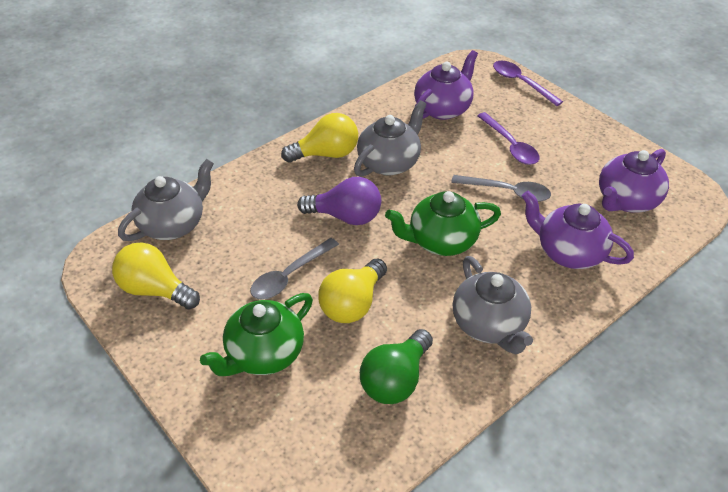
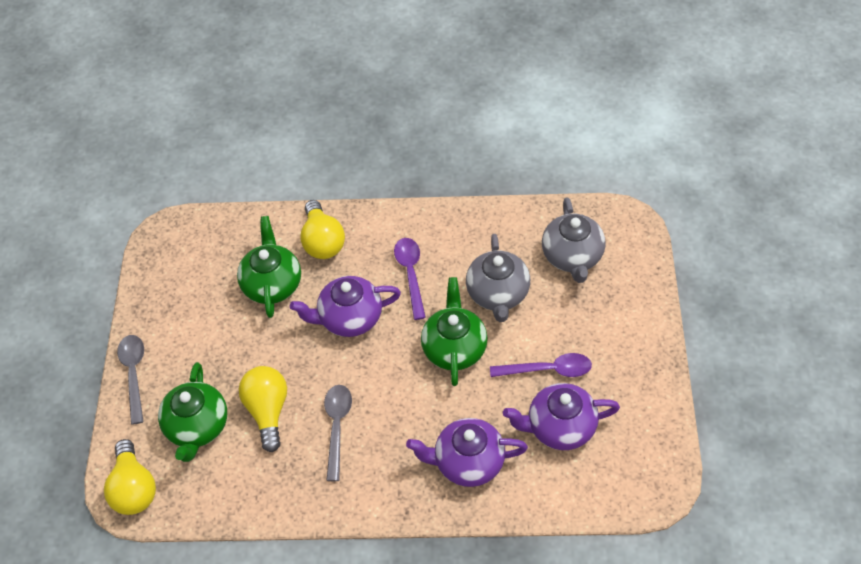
green light bulb: [360,329,433,404] = 1 -> none = 0
green teapot: [200,293,313,376] [385,191,501,256] = 2 -> [158,362,227,462] [237,216,301,318] [421,277,488,386] = 3
grey teapot: [118,159,214,241] [354,100,427,177] [453,256,533,354] = 3 -> [466,234,530,322] [542,198,606,283] = 2
purple light bulb: [297,177,381,225] = 1 -> none = 0

